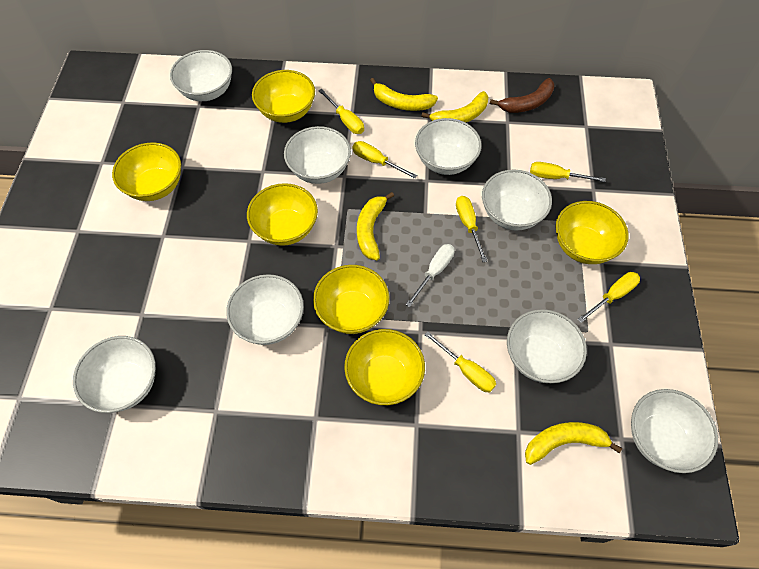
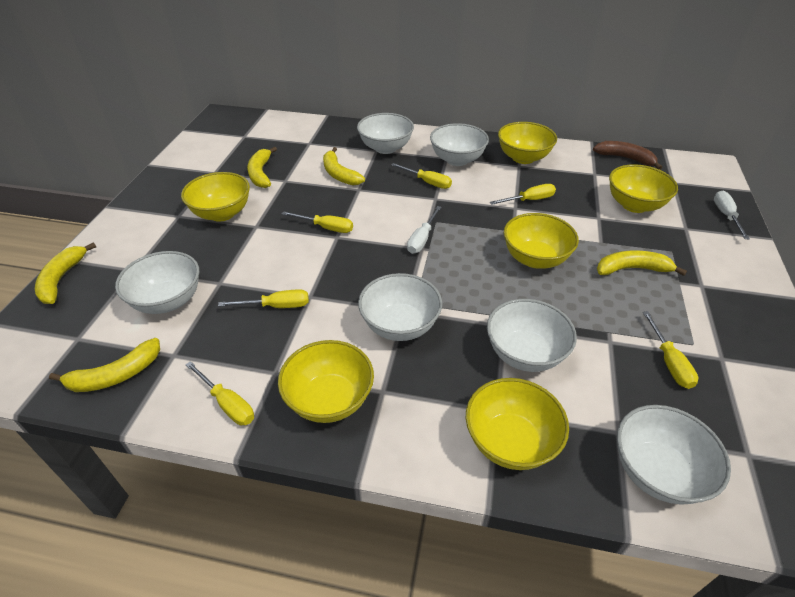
white bowl: [73,336,156,413] [170,50,232,101] [226,274,304,345] [284,126,351,184] [415,118,482,175] [482,170,552,231] [507,309,587,383] [631,389,718,473] = 8 -> [115,251,199,314] [357,113,414,154] [358,273,442,341] [430,123,489,166] [487,299,577,372] [617,405,731,505] = 6
white screwdriver: [406,244,455,307] = 1 -> [407,206,442,254] [714,191,750,239] = 2
yellow banana: [357,192,394,260] [370,78,438,111] [421,91,488,123] [525,422,622,465] = 4 -> [35,242,96,304] [49,338,160,392] [247,147,277,188] [323,147,365,185] [597,251,687,276] = 5

